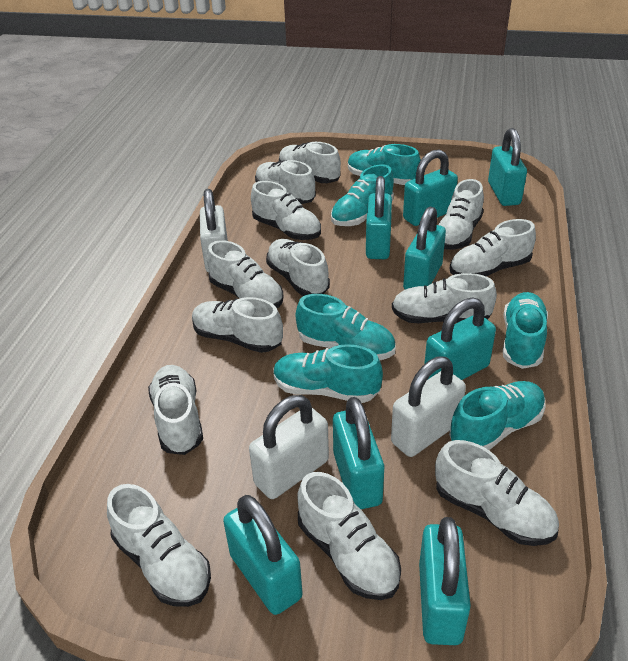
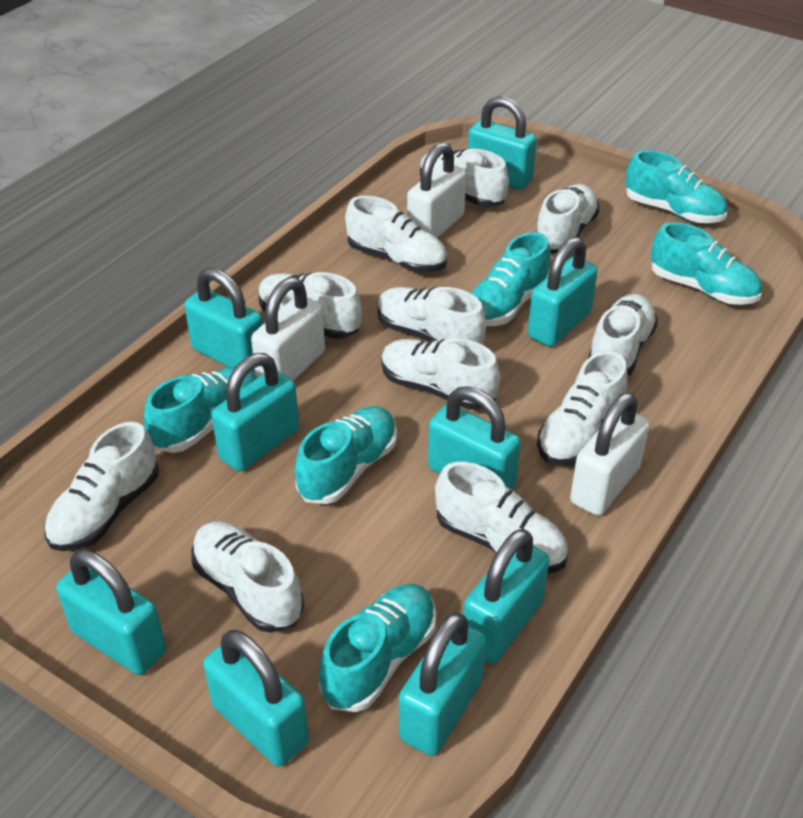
turquoise padlock: [223,495,303,615] [333,397,384,509] [366,176,392,259] [403,150,458,226] [403,207,446,289] [419,517,471,645] [424,297,496,380] [488,128,527,206] = 8 -> [56,550,166,675] [184,267,263,372] [203,630,309,767] [212,353,299,472] [399,612,486,756] [428,386,521,490] [463,529,549,664] [468,96,537,190] [528,237,598,347] = 9
white shoe: [107,484,211,607] [148,365,203,455] [192,297,283,353] [207,240,283,308] [251,181,321,240] [255,160,316,204] [266,239,330,296] [279,142,341,183] [297,472,401,600] [392,273,497,323] [435,440,559,546] [439,179,484,250] [449,219,536,277] = 13 -> [44,422,159,551] [191,521,304,633] [259,272,362,339] [345,196,447,273] [377,287,486,345] [381,339,500,410] [420,149,509,207] [435,462,568,573] [536,184,600,253] [537,351,628,466] [588,294,658,376] = 11

